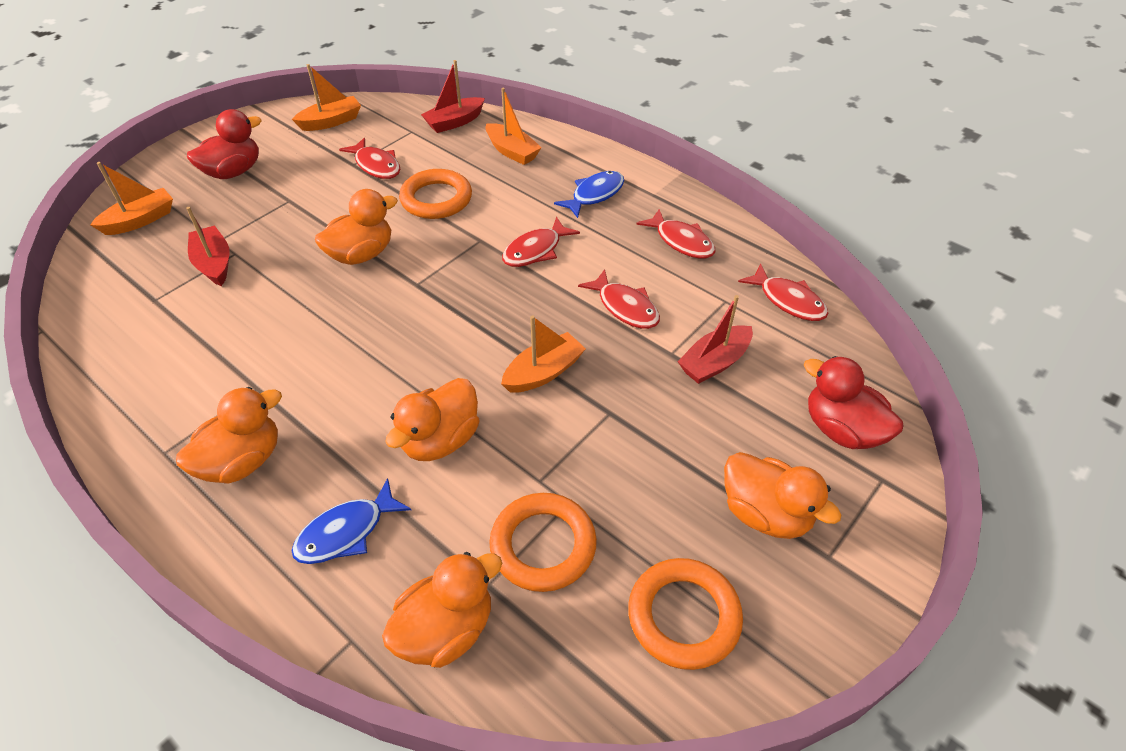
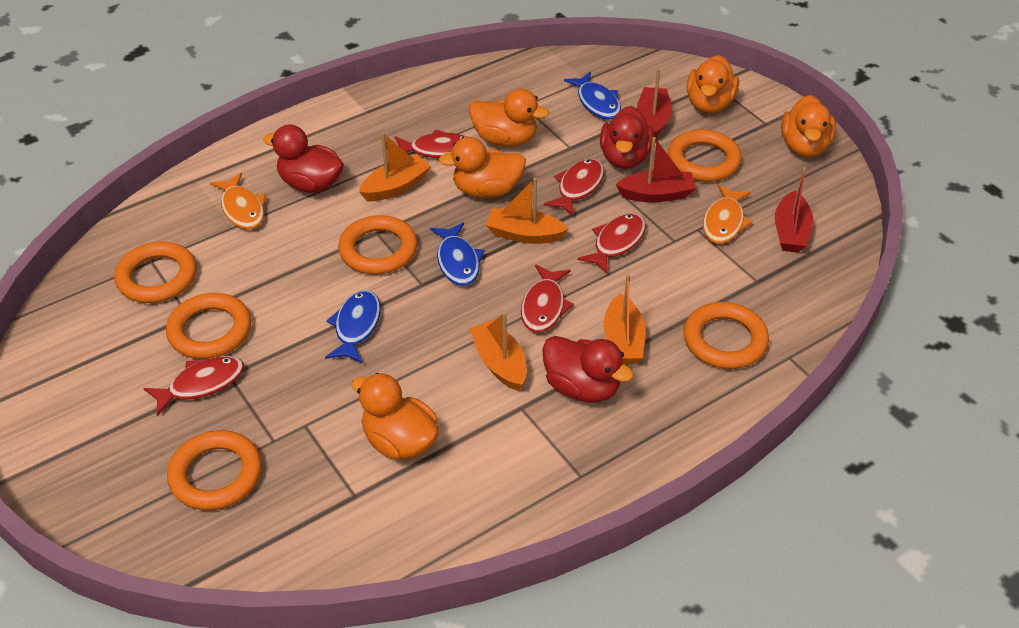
blue fish: [291,478,411,564] [554,171,624,218] = 2 -> [325,290,381,363] [430,222,485,286] [564,72,621,120] = 3
orange fish: none = 0 -> [210,173,266,229] [703,184,753,244] = 2
orange ring: [399,169,472,219] [489,493,597,592] [628,558,743,670] = 3 -> [114,241,197,303] [166,293,251,359] [167,430,262,510] [338,215,418,275] [668,129,741,182] [683,302,769,369] = 6
red duck: [187,109,262,179] [804,356,904,449] = 2 -> [263,125,344,193] [542,336,634,402] [600,106,654,169] = 3

